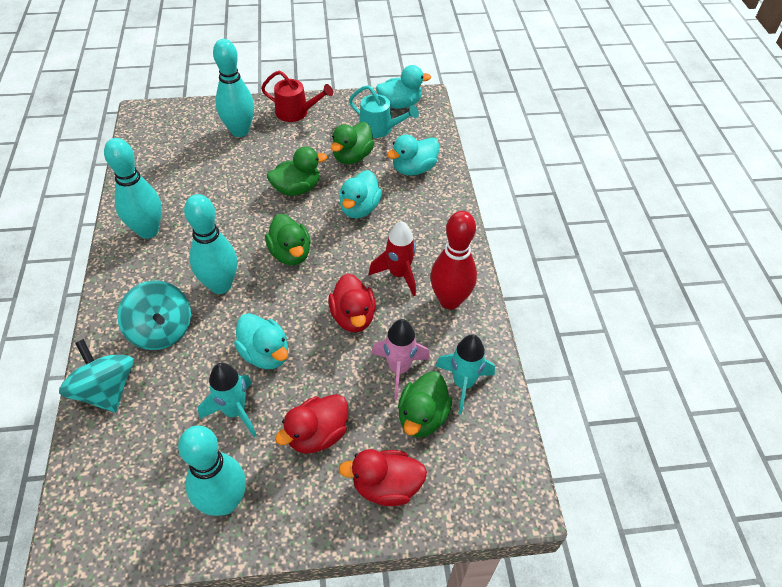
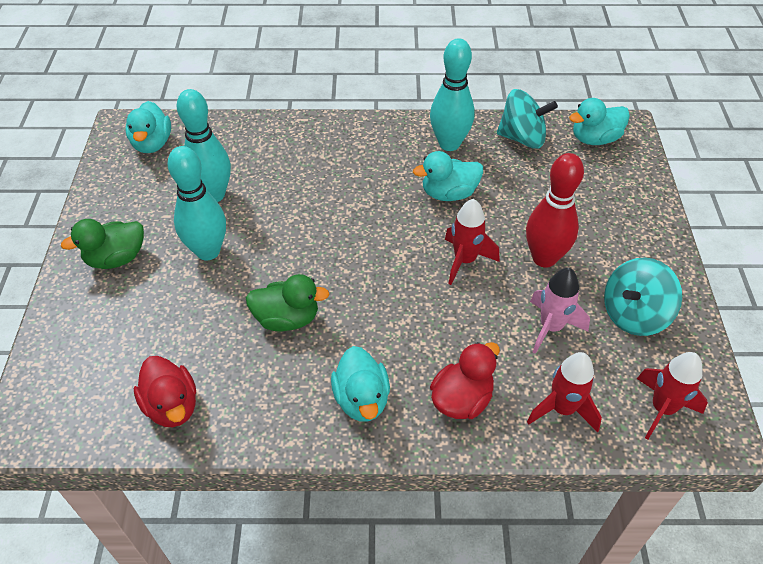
green duck: [265,214,311,265] [267,147,327,196] [331,122,375,164] [398,371,452,437] = 4 -> [61,219,144,269] [246,274,330,331] = 2
red duck: [275,394,348,453] [328,274,376,332] [339,449,427,506] = 3 -> [134,356,196,427] [430,342,500,419] = 2
red rocket: [369,221,416,296] = 1 -> [445,199,499,285] [527,352,602,432] [637,352,708,439] = 3
red watering can: [261,71,333,122] = 1 -> none = 0
turquoise bowling pin: [104,138,162,239] [178,426,246,516] [184,194,237,294] [213,39,254,137] = 4 -> [167,146,226,261] [177,89,231,202] [430,38,475,151] = 3
turquoise rocket: [198,363,257,437] [435,334,495,415] = 2 -> none = 0
turquoise watering can: [349,85,419,138] = 1 -> none = 0

